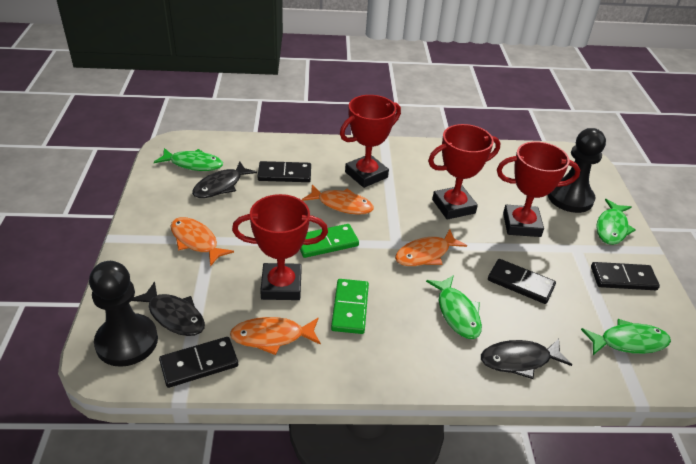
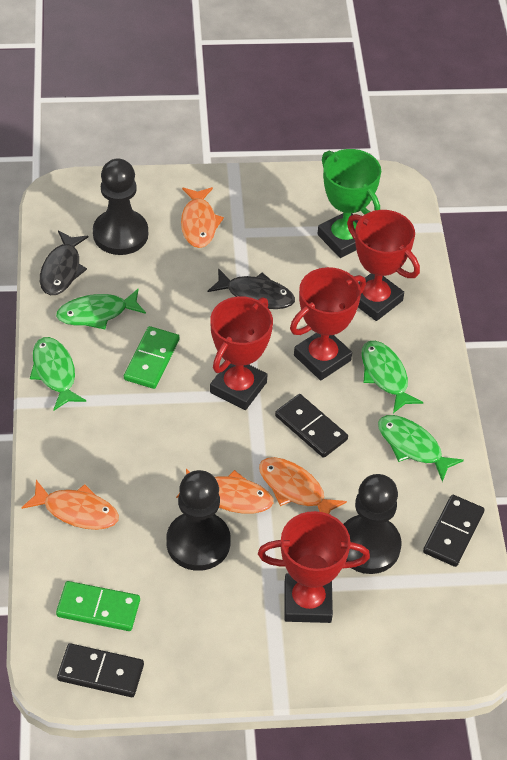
black domino: [159,337,238,388] [258,161,311,182] [488,259,556,304] [591,262,660,290] = 4 -> [57,643,144,697] [275,394,348,458] [423,495,485,567] = 3
black fish: [132,282,205,336] [192,162,257,198] [481,339,572,379] = 3 -> [40,231,88,295] [208,268,295,309] = 2
black pawn: [89,261,158,367] [548,128,606,213] = 2 -> [93,158,148,255] [166,470,231,571] [344,474,401,574] = 3
green trophy: none = 0 -> [317,149,381,258] = 1

